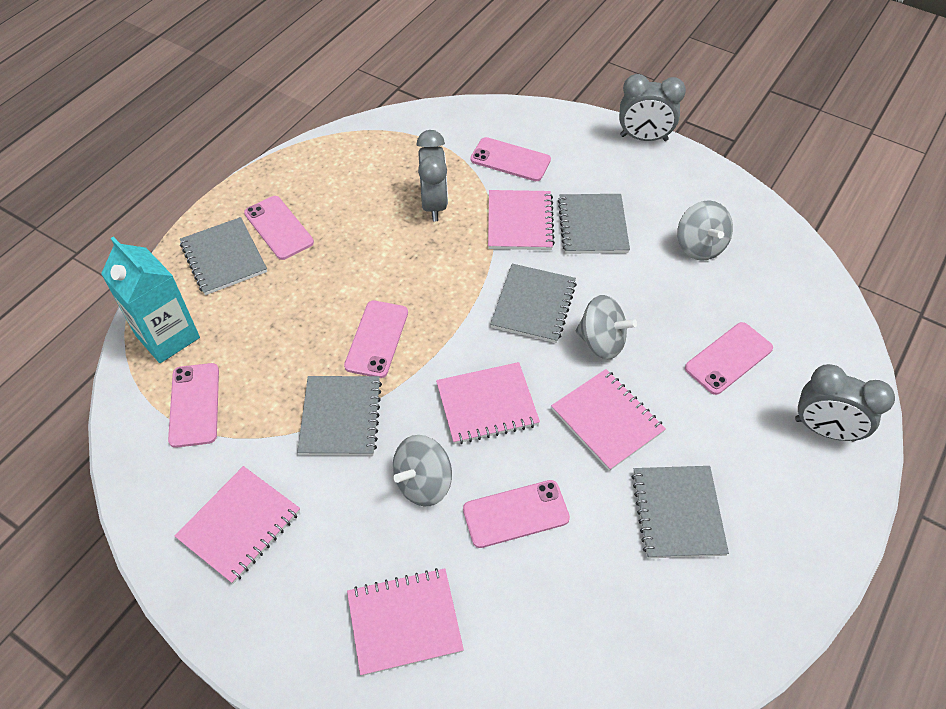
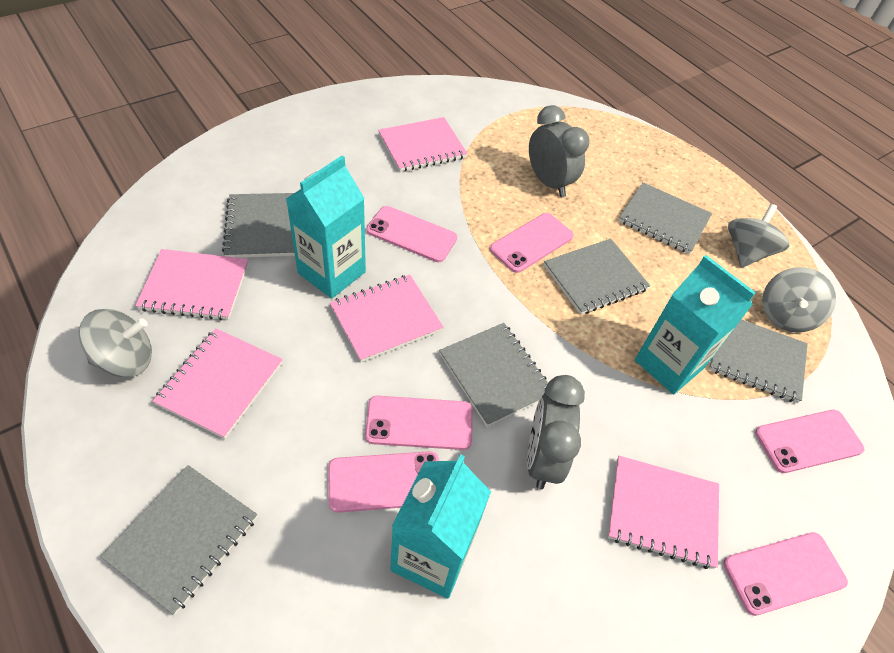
grey clock: [417,130,448,221] [619,74,686,141] [795,364,895,441] = 3 -> [527,375,585,489] [529,105,589,197] = 2
grey notebook: [180,217,267,295] [297,376,382,456] [490,264,577,343] [558,194,630,254] [632,466,729,559] = 5 -> [100,465,257,615] [222,193,295,258] [439,323,548,427] [544,239,650,315] [619,182,712,254] [709,319,808,403] = 6
turquoise carton: [101,236,200,363] = 1 -> [286,156,366,299] [390,454,491,599] [635,255,756,394] = 3

